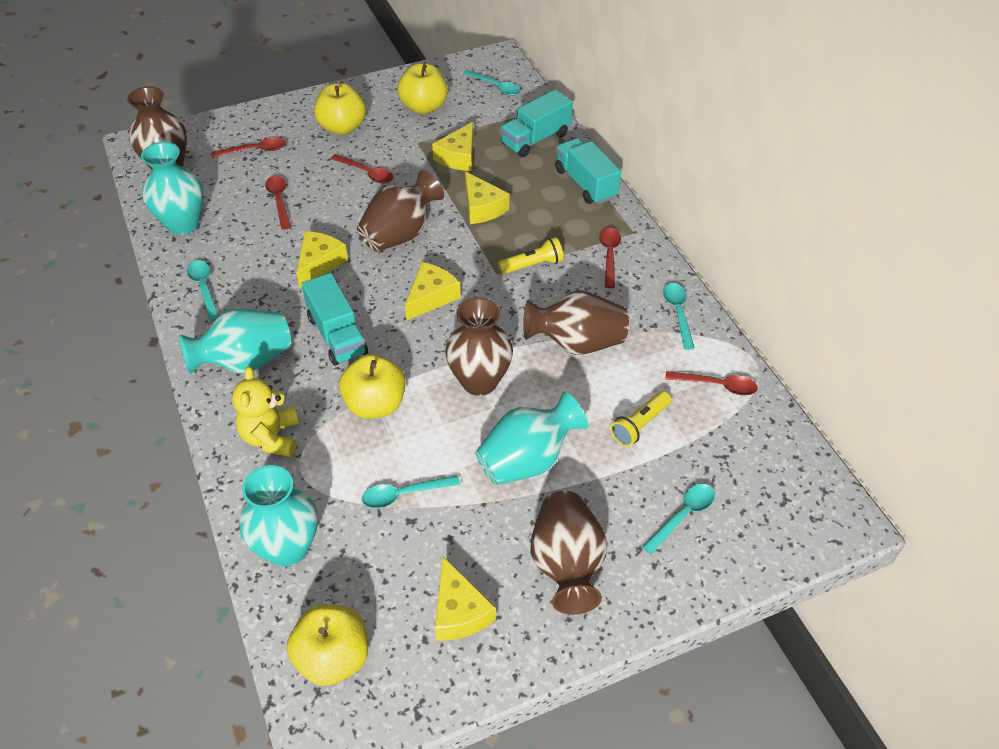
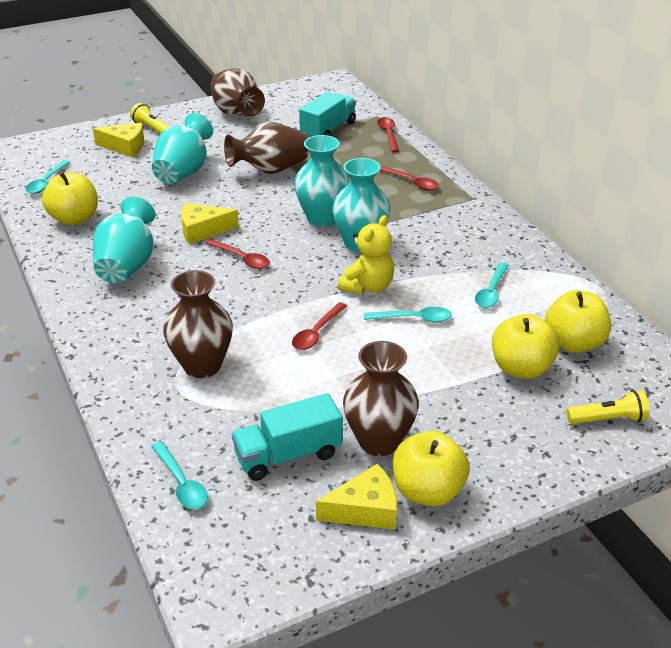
brown vase: [127,86,187,170] [357,170,444,252] [445,298,513,396] [523,290,629,355] [531,491,608,615] = 5 -> [163,270,233,378] [211,68,265,117] [224,122,309,174] [343,341,419,456] = 4
red spoon: [212,137,286,158] [265,176,291,229] [331,154,394,184] [599,228,621,288] [665,371,758,395] = 5 -> [205,239,270,269] [292,302,347,350] [377,117,399,152] [380,166,439,190] = 4
turquoise spoon: [187,260,219,321] [362,475,460,508] [463,70,521,96] [642,484,715,555] [663,283,694,350] = 5 -> [26,160,70,194] [151,441,208,509] [364,307,452,322] [475,263,509,308] = 4
turquoise truck: [302,273,368,366] [500,90,573,157] [555,138,621,205] = 3 -> [232,393,343,481] [299,92,356,138] = 2
yellow cheese: [296,231,348,288] [405,262,461,321] [432,122,473,171] [435,556,496,641] [465,172,509,224] = 5 -> [93,123,144,157] [181,203,239,244] [316,464,397,530] = 3

